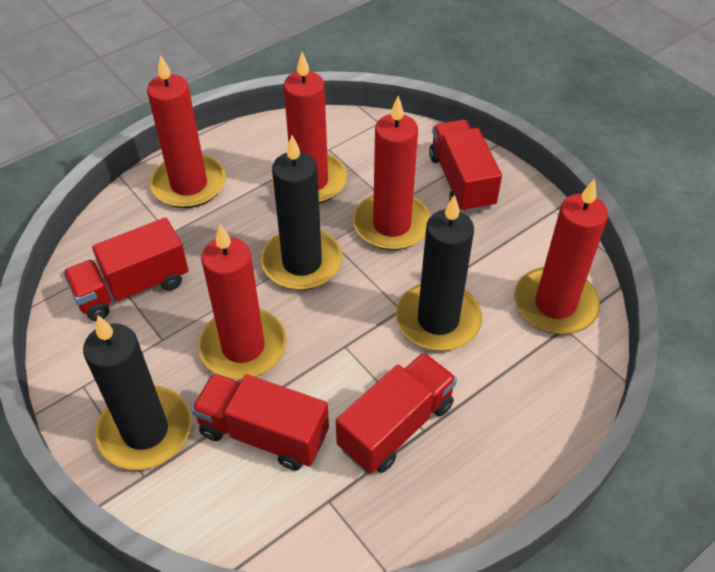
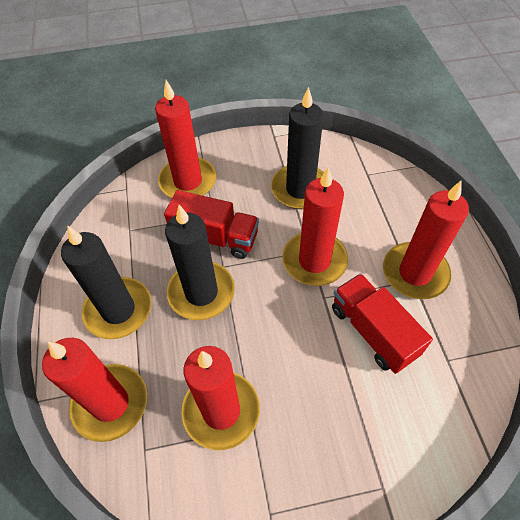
red truck: [63,218,189,321] [191,373,329,471] [336,352,457,474] [429,120,502,213] = 4 -> [164,190,259,259] [332,274,433,374] = 2

